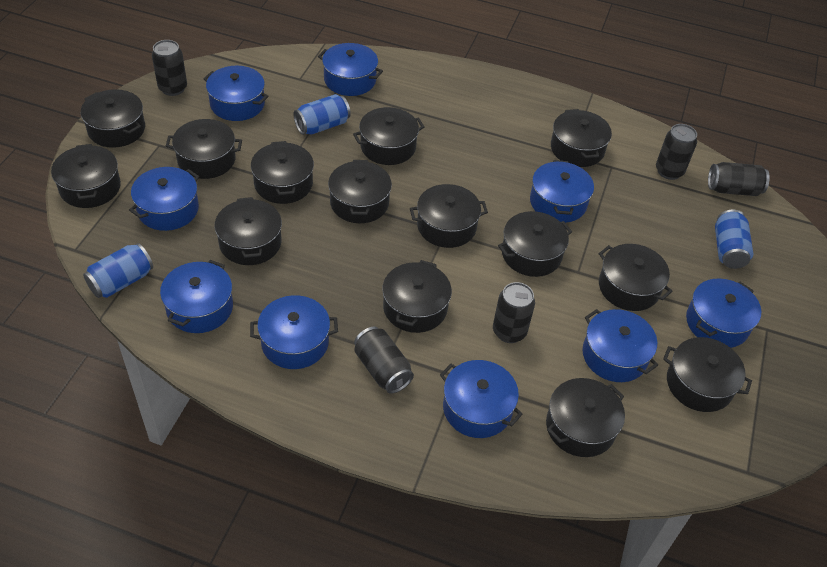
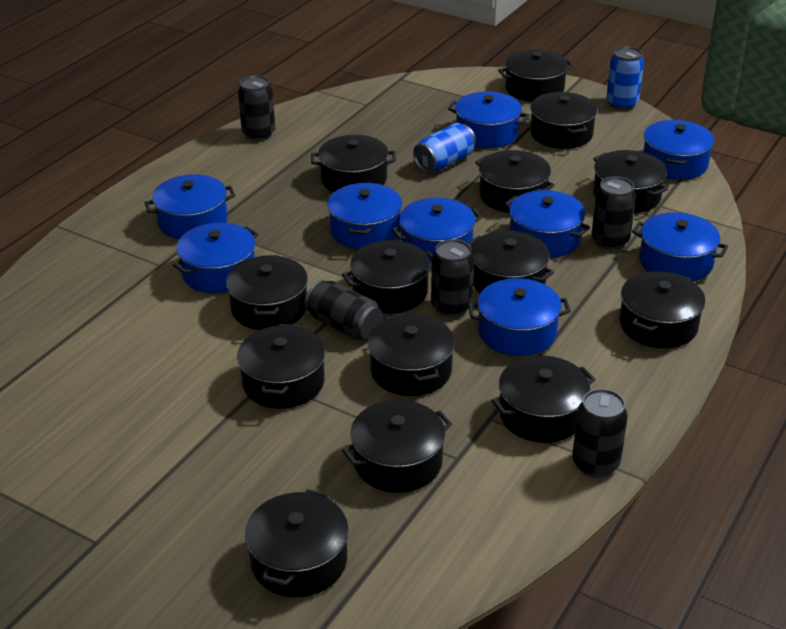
blue can: [83,243,153,298] [293,94,351,135] [715,210,753,269] = 3 -> [413,123,476,173] [606,46,644,110] = 2

